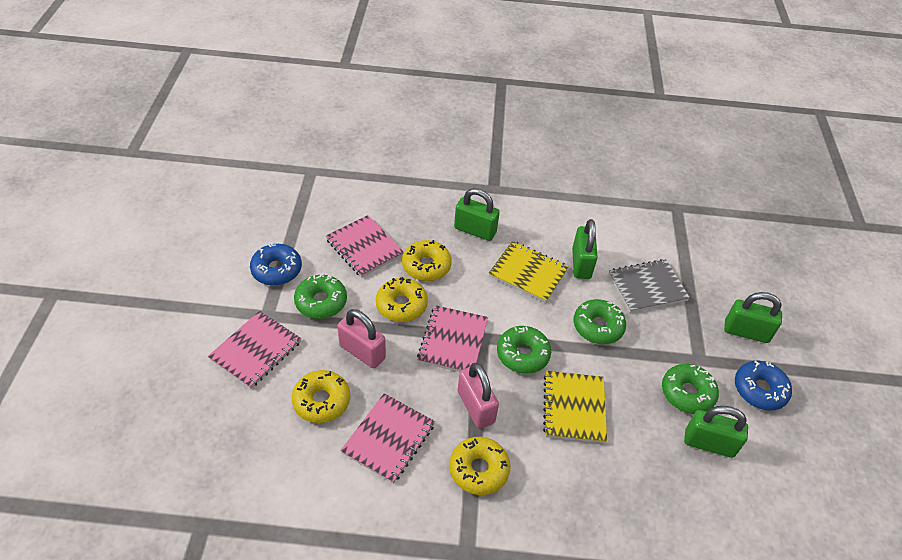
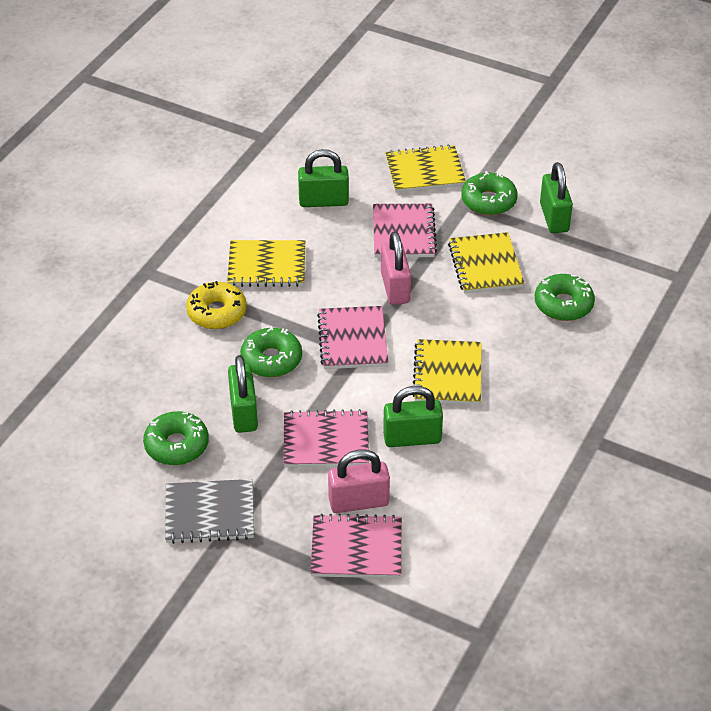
blue donut: [250,243,302,286] [735,361,792,411] = 2 -> none = 0
yellow donut: [292,370,350,423] [376,277,428,322] [402,240,452,281] [449,437,511,495] = 4 -> [186,281,247,329] = 1
yellow notebook: [489,241,569,303] [543,371,607,443] = 2 -> [227,240,305,287] [385,145,466,193] [413,339,482,405] [448,232,525,293] = 4

